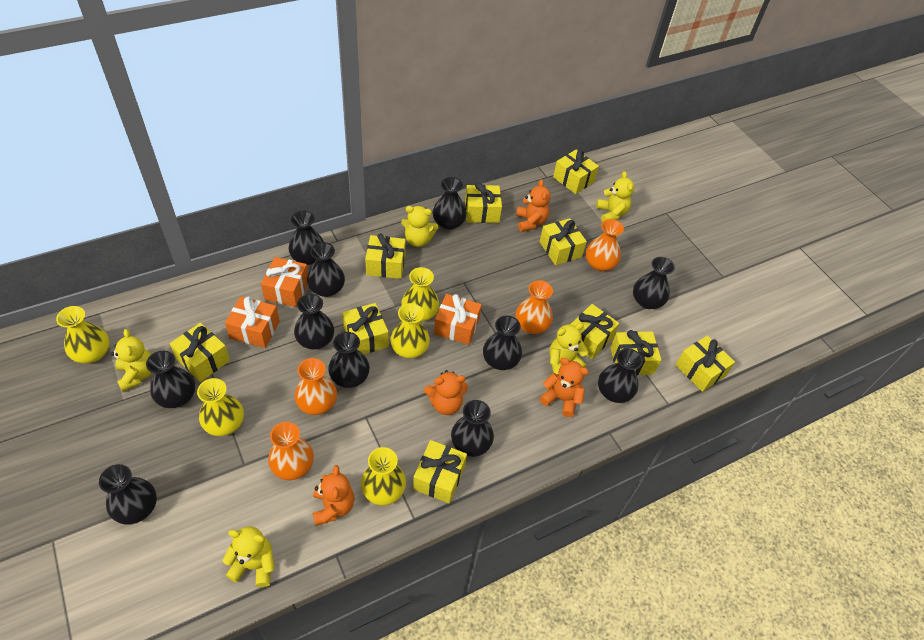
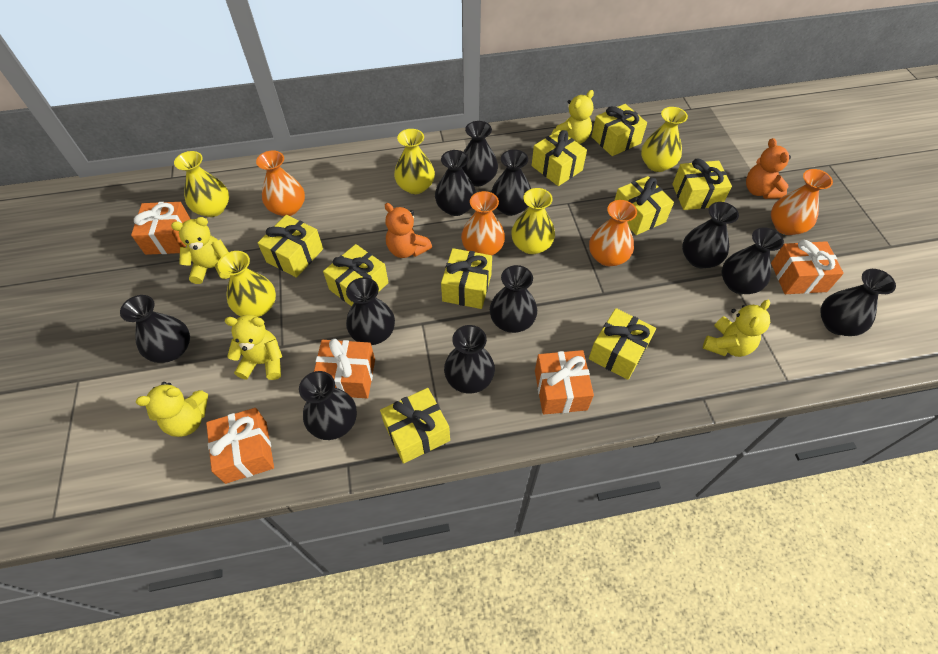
orange gift: [225,296,280,348] [261,257,308,307] [434,294,482,345] = 3 -> [131,202,190,255] [206,408,274,484] [314,339,375,398] [535,350,594,415] [771,240,844,294] = 5
orange teddy bear: [312,465,354,526] [424,370,468,415] [516,179,551,232] [540,358,588,417] = 4 -> [385,203,432,258] [746,138,791,199] = 2
yellow gift: [170,323,230,382] [342,303,389,354] [365,233,406,279] [413,440,467,504] [465,182,502,223] [540,218,587,265] [553,150,599,194] [570,304,619,359] [610,330,661,375] [676,336,735,392] = 10 -> [258,215,323,278] [323,244,389,306] [380,388,450,464] [441,248,492,309] [532,130,587,186] [589,308,656,380] [591,104,647,156] [614,176,674,235] [672,159,732,210] = 9

